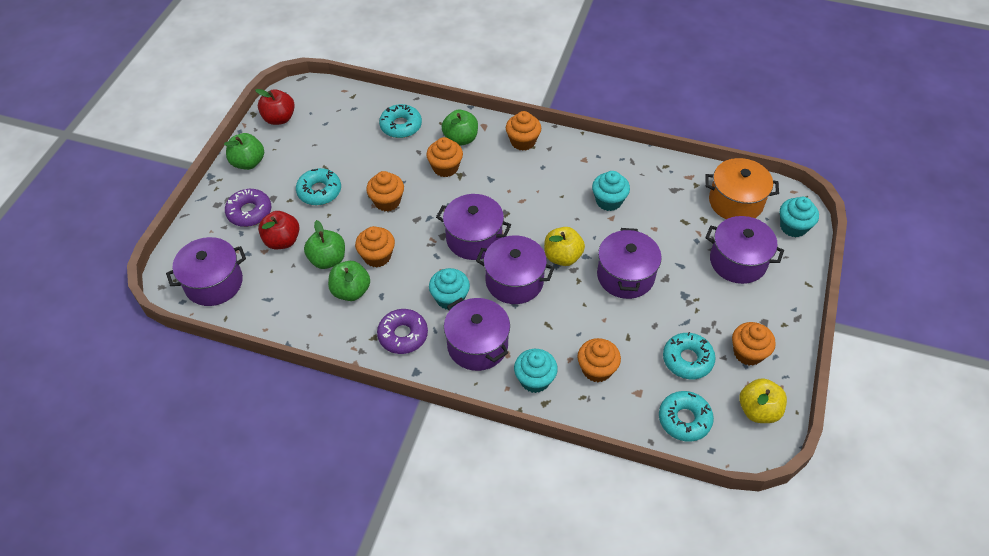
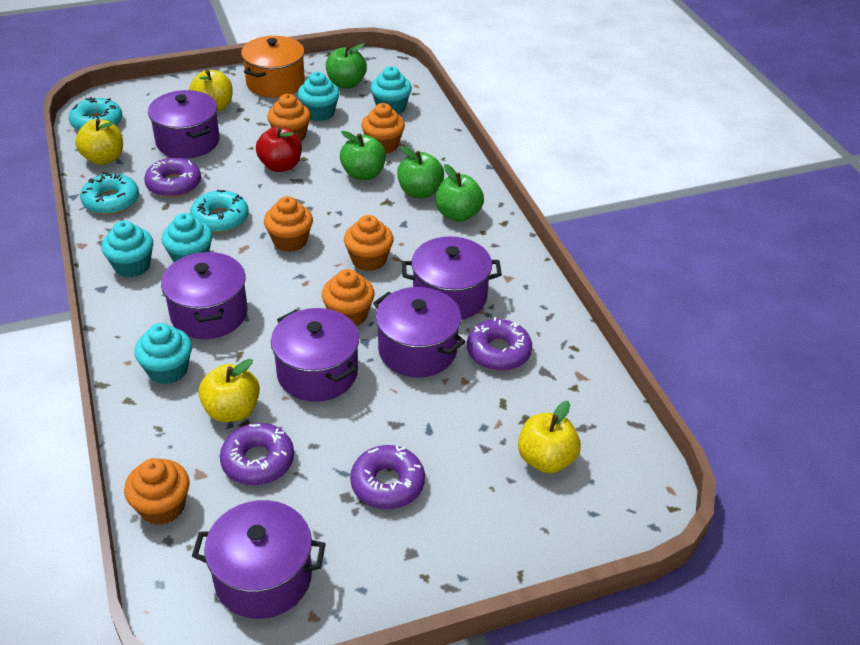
purple donut: [225,189,271,227] [377,309,428,354] = 2 -> [144,157,201,197] [220,423,294,485] [350,445,425,509] [467,317,532,371] = 4
red apple: [255,89,295,125] [258,211,299,249] = 2 -> [256,126,302,172] = 1
turquoise cupcake: [429,268,470,310] [514,349,558,393] [592,171,630,211] [780,197,819,238] = 4 -> [101,220,153,278] [135,323,192,385] [162,213,213,262] [298,72,340,121] [370,66,412,114] = 5
turquoise donut: [296,168,341,205] [379,104,422,138] [659,391,714,442] [663,332,716,379] = 4 -> [69,97,122,131] [80,173,139,215] [190,190,249,233] = 3
yellow apple: [544,227,585,266] [739,378,787,423] = 2 -> [75,119,123,165] [189,69,233,111] [198,359,260,422] [518,401,581,473] = 4

